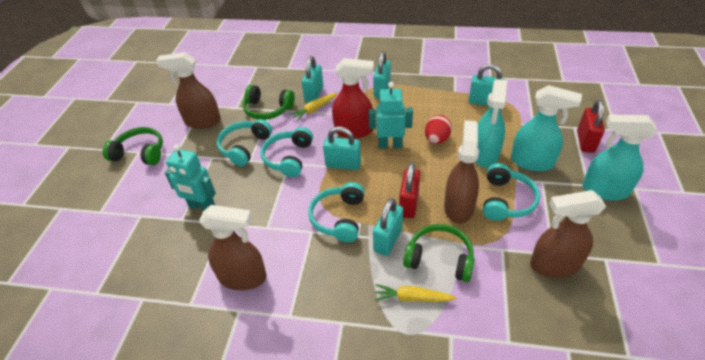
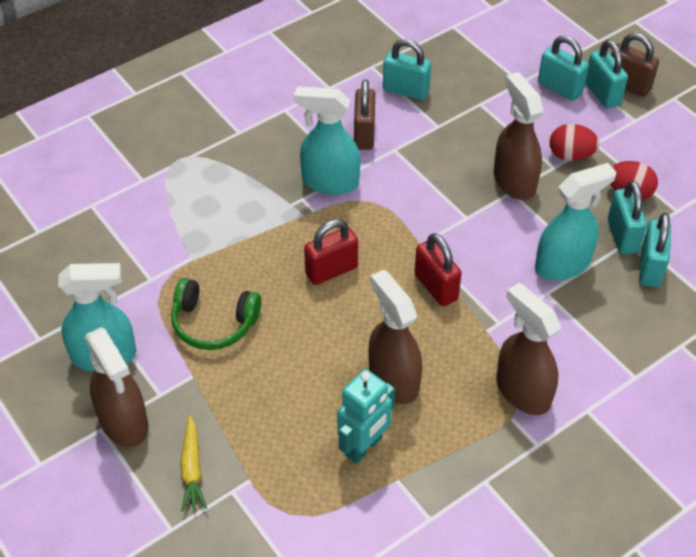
brown padlock: none = 0 -> [354,79,375,150] [611,33,659,97] = 2
green headphones: [102,127,163,165] [243,85,295,120] [403,224,475,282] = 3 -> [171,278,261,350] = 1
red egg: [425,115,452,144] = 1 -> [549,124,600,161] [610,161,658,200] = 2
red spray bottle: [332,58,374,138] = 1 -> none = 0
turquoise headphones: [217,119,272,166] [261,127,313,177] [308,182,365,242] [483,163,540,221] = 4 -> none = 0
turquoise robot: [165,144,216,211] [369,82,413,149] = 2 -> [337,369,395,464] = 1
yellow carrot: [289,93,337,121] [375,284,457,302] = 2 -> [180,415,207,512] = 1

